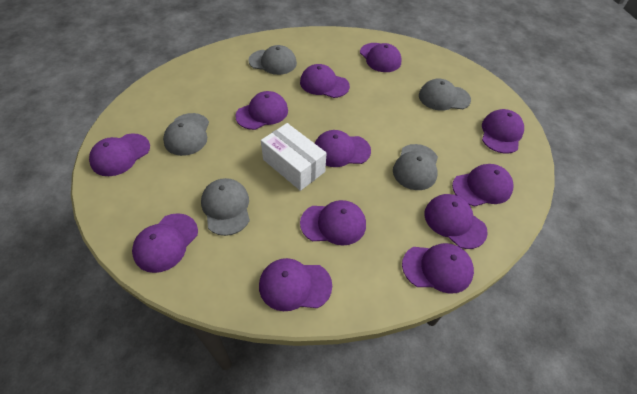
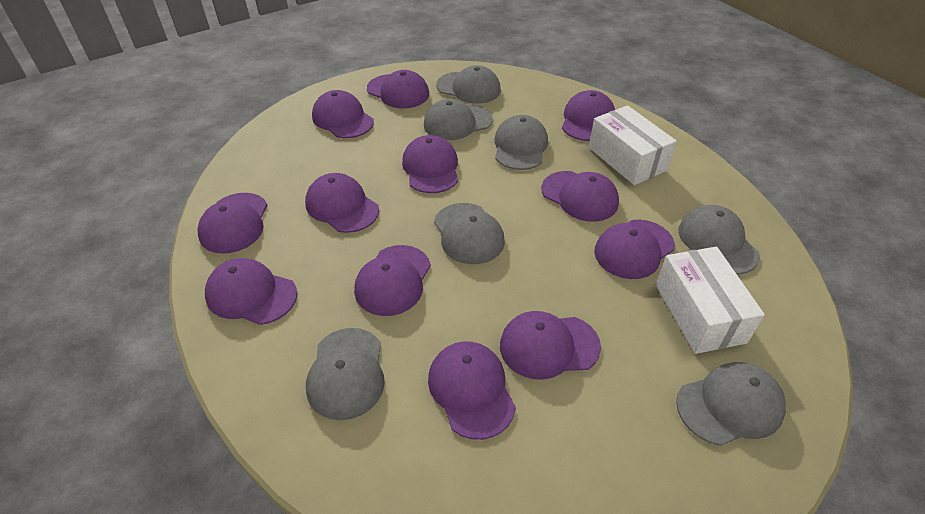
grey cap: [163,113,209,156] [201,178,250,236] [248,45,297,75] [393,144,438,190] [419,79,471,111] = 5 -> [306,328,385,420] [424,99,493,140] [434,203,505,264] [436,65,501,104] [494,115,548,170] [676,362,786,446] [678,205,760,274] = 7
white box: [261,123,326,191] = 1 -> [589,105,677,185] [656,247,765,354] = 2

